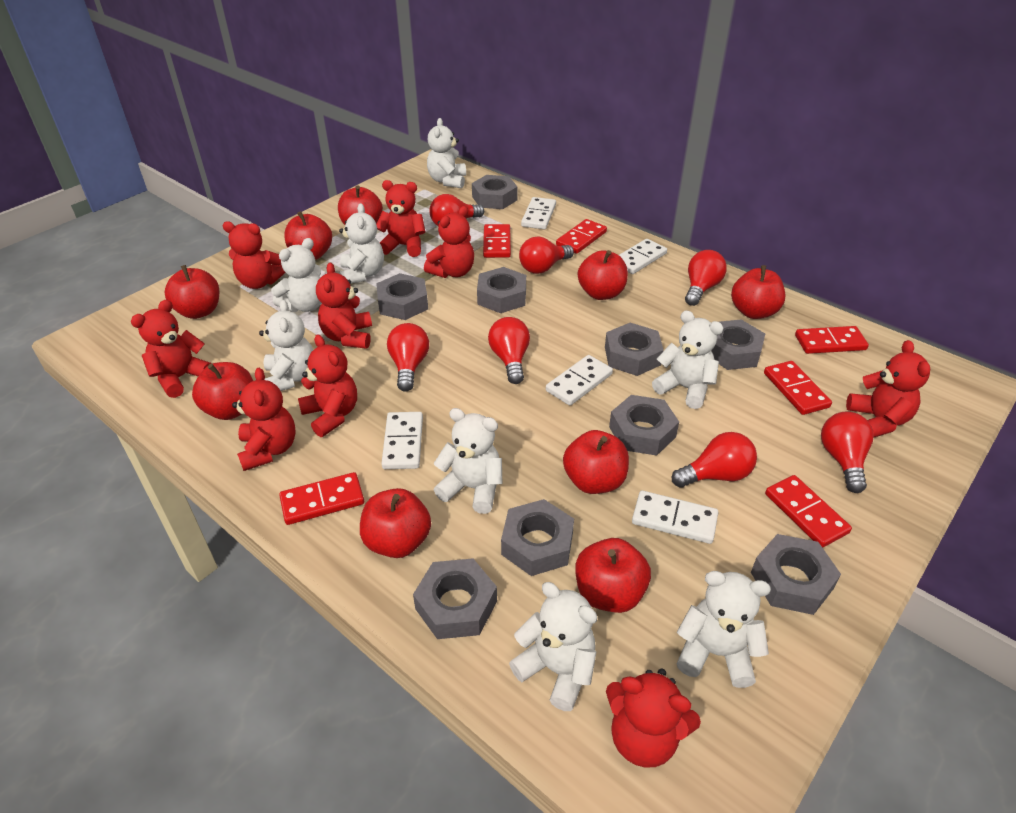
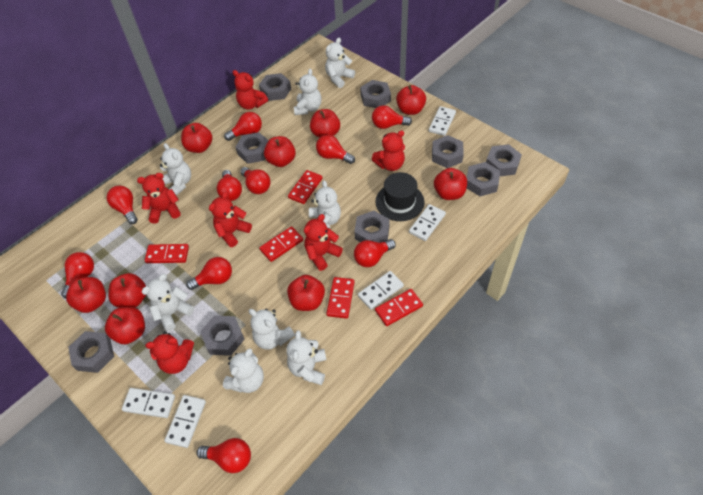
black hat: none = 0 -> [375,172,424,221] = 1
red domino: [279,472,364,525] [483,224,511,258] [556,219,607,254] [764,361,832,415] [765,475,852,548] [795,326,869,354] = 6 -> [145,244,189,263] [259,226,303,262] [288,170,323,204] [326,277,355,319] [375,289,423,326] = 5
red light bulb: [387,323,429,392] [430,194,484,226] [488,317,530,384] [519,236,574,274] [672,432,757,488] [685,250,727,306] [821,412,874,493] = 7 -> [61,252,94,299] [106,186,138,224] [186,257,232,290] [197,438,251,473] [217,170,242,201] [224,112,262,141] [240,167,270,194] [316,135,355,164] [354,239,396,267] [372,105,412,129] = 10
red teddy bear: [131,300,212,398] [223,221,286,289] [232,368,296,471] [298,334,357,437] [316,263,372,349] [376,180,425,257] [424,206,474,278] [606,669,701,768] [846,340,930,438] = 9 -> [137,173,181,224] [145,331,194,374] [209,192,252,247] [233,70,268,110] [304,214,343,271] [372,130,405,171] = 6

